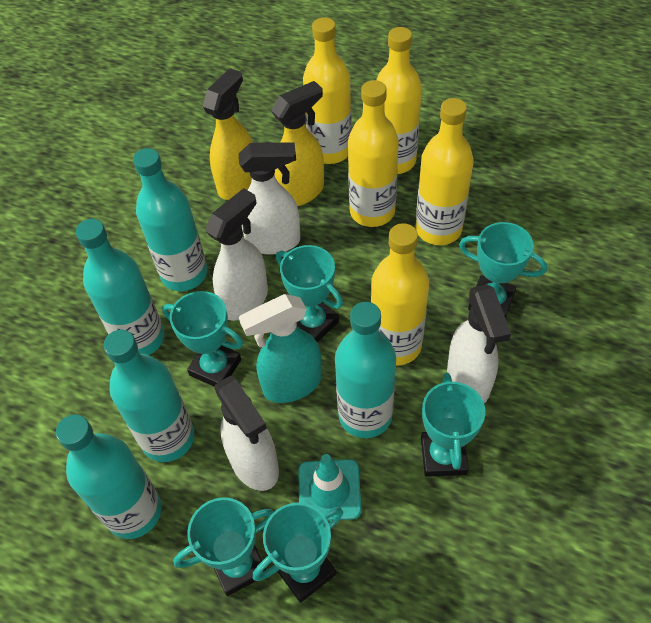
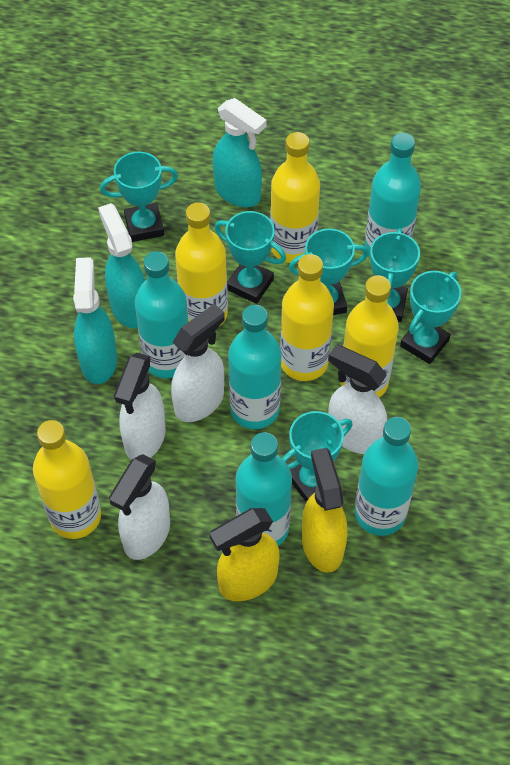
turquoise spray bottle: [239,294,322,403] = 1 -> [73,257,117,384] [98,203,145,328] [213,98,267,207] = 3
turquoise traffic cone: [298,454,361,521] = 1 -> none = 0

